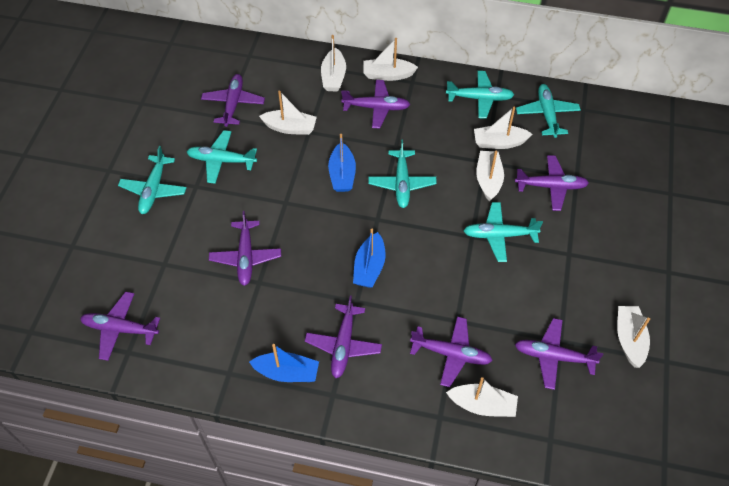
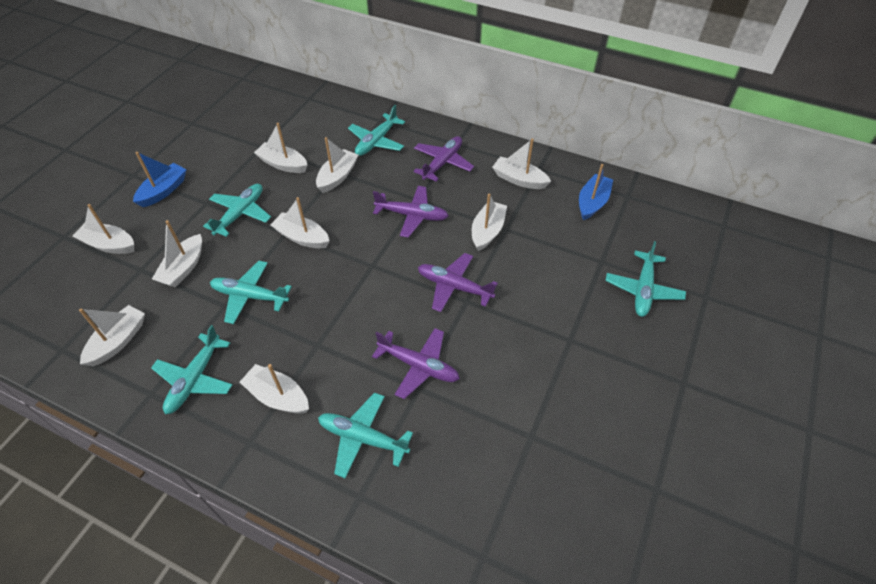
blue boat: [249,344,319,382] [328,134,356,192] [353,229,386,288] = 3 -> [133,152,187,207] [579,164,613,220] = 2
purple plane: [80,292,160,361] [201,74,265,127] [209,211,281,286] [305,296,382,378] [341,80,410,128] [410,316,493,387] [515,155,589,211] [515,318,603,390] = 8 -> [372,328,460,399] [373,186,449,238] [413,136,474,182] [418,253,498,312] = 4
white boat: [259,91,317,135] [321,35,346,92] [363,38,418,81] [446,377,518,417] [474,107,533,149] [476,151,504,202] [617,306,650,368] = 7 -> [73,204,134,254] [79,305,145,366] [152,220,202,287] [240,364,309,414] [254,123,307,173] [270,197,329,249] [316,137,358,193] [472,194,507,251] [492,138,551,189] = 9

